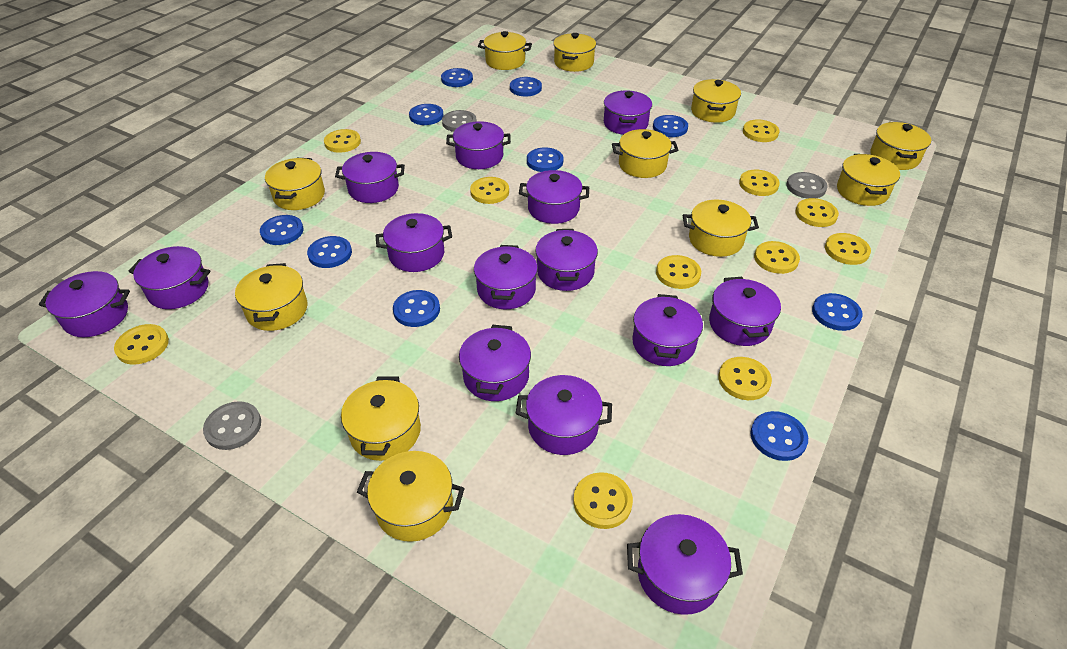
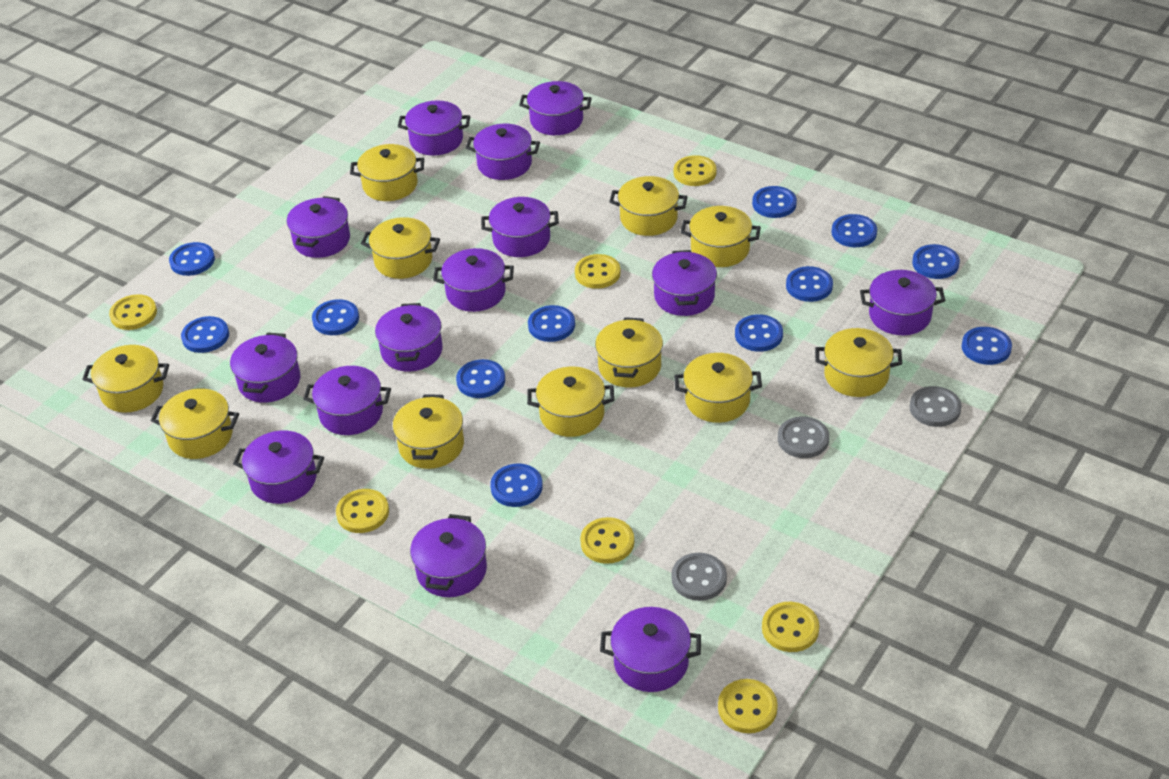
blue button: [260,215,304,245] [307,236,352,268] [393,290,440,327] [409,104,444,125] [441,68,473,87] [510,77,542,96] [527,147,563,172] [653,115,688,137] [750,411,808,461] [812,293,863,331] = 10 -> [169,242,215,276] [181,316,229,353] [312,299,359,335] [456,359,505,398] [490,463,543,507] [528,305,575,342] [735,314,783,352] [752,186,797,218] [786,266,833,302] [831,214,877,247] [912,244,960,279] [962,327,1012,365] = 12
yellow button: [114,324,169,365] [324,129,361,153] [470,177,509,204] [573,472,633,529] [656,255,701,289] [718,357,772,400] [739,170,780,196] [743,120,780,142] [754,241,800,274] [795,198,839,227] [825,233,871,265] = 11 -> [109,294,157,330] [336,489,389,533] [575,254,621,289] [580,517,634,564] [674,155,717,186] [718,679,778,733] [762,602,819,652] = 7

